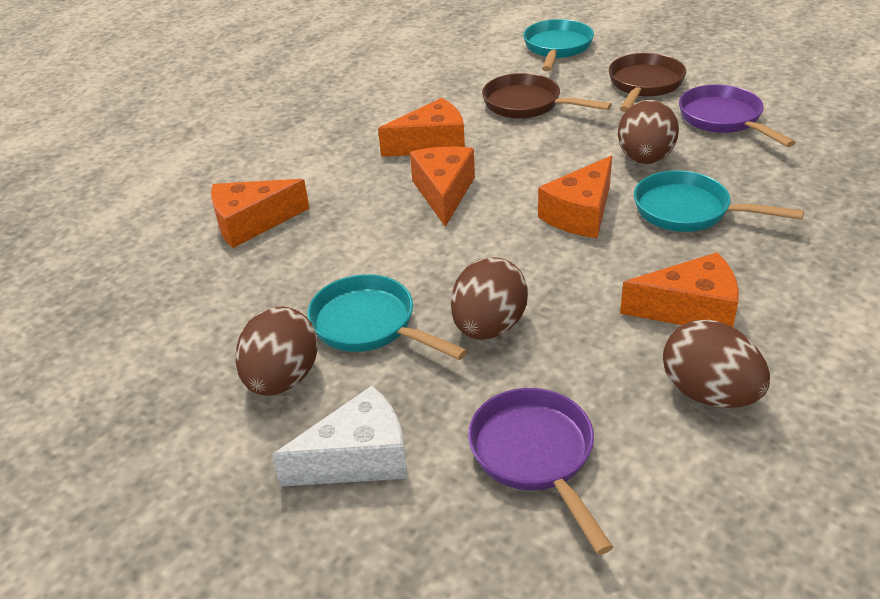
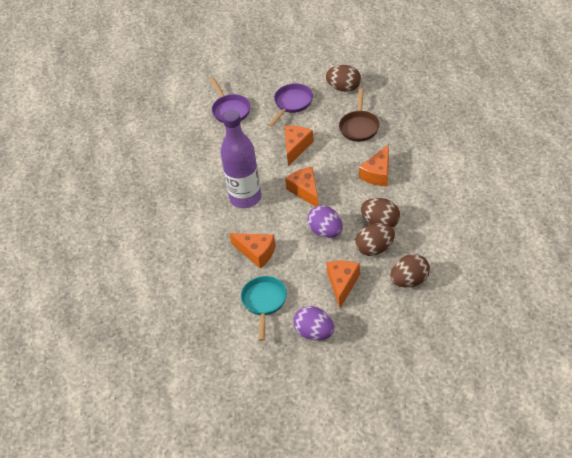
brown pan: [482,73,612,119] [609,53,686,112] = 2 -> [339,88,380,142] = 1
purple bottle: none = 0 -> [220,110,261,208] = 1
purple egg: none = 0 -> [293,306,334,340] [307,205,343,238] = 2
turquoise pan: [308,274,467,360] [523,19,594,71] [634,170,804,232] = 3 -> [241,276,287,341] = 1
white cheese: [272,386,408,487] = 1 -> none = 0

